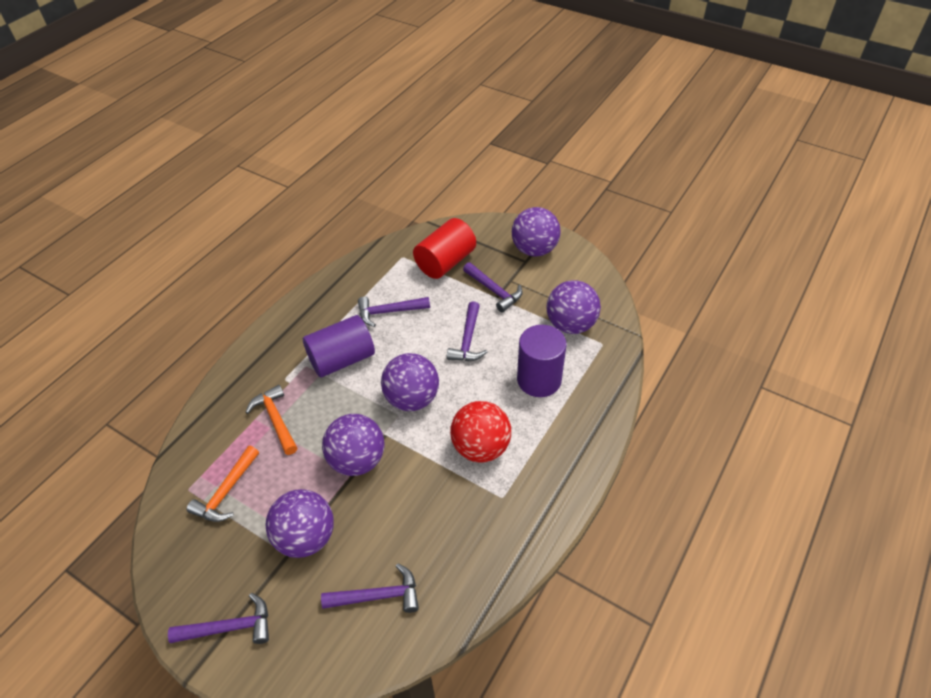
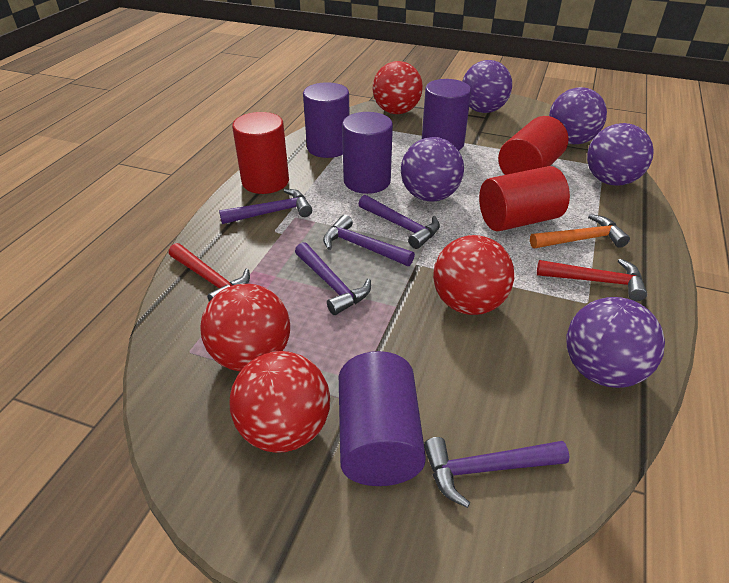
orange hammer: [187,446,259,522] [245,385,297,455] = 2 -> [530,214,630,248] = 1
purple cylinder: [303,315,375,378] [517,325,567,397] = 2 -> [303,82,350,158] [339,351,426,486] [342,112,393,194] [422,79,471,150] = 4
red ball: [450,401,511,463] = 1 -> [200,284,290,371] [229,351,330,453] [372,61,423,114] [433,235,514,315] = 4
red cylinder: [413,218,476,279] = 1 -> [232,112,289,194] [479,166,570,232] [498,116,568,175] = 3
red hammer: none = 0 -> [169,243,250,302] [537,258,647,301] = 2

